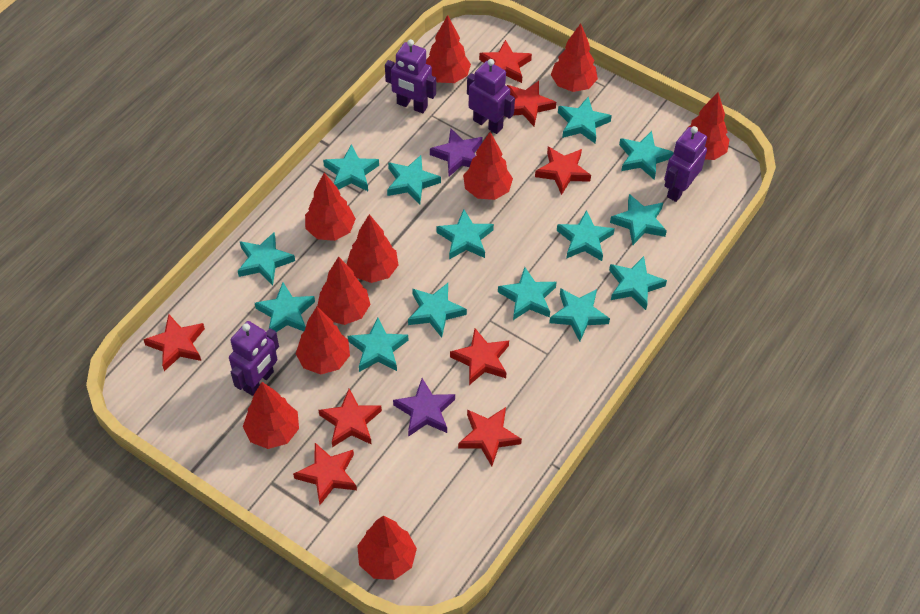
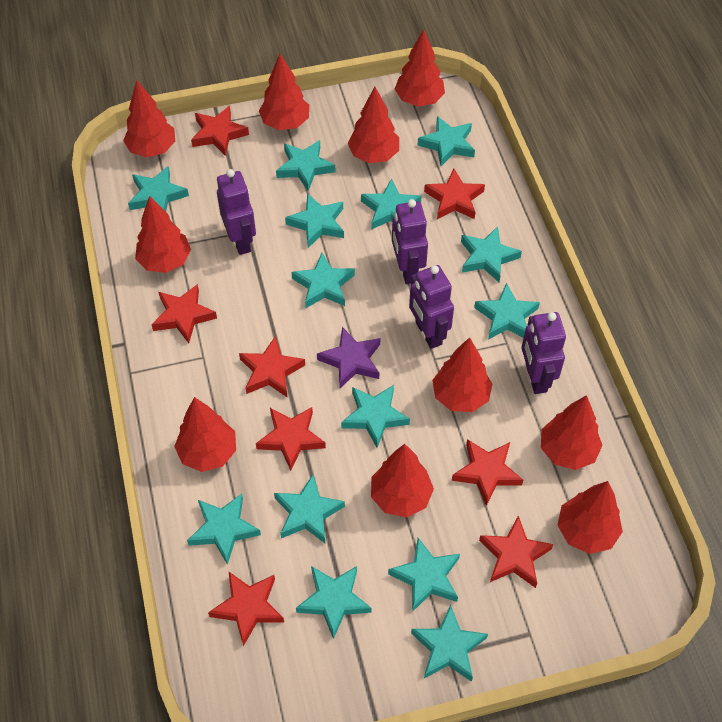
purple star: [393,378,455,437] [430,129,482,176] = 2 -> [317,327,380,388] = 1

